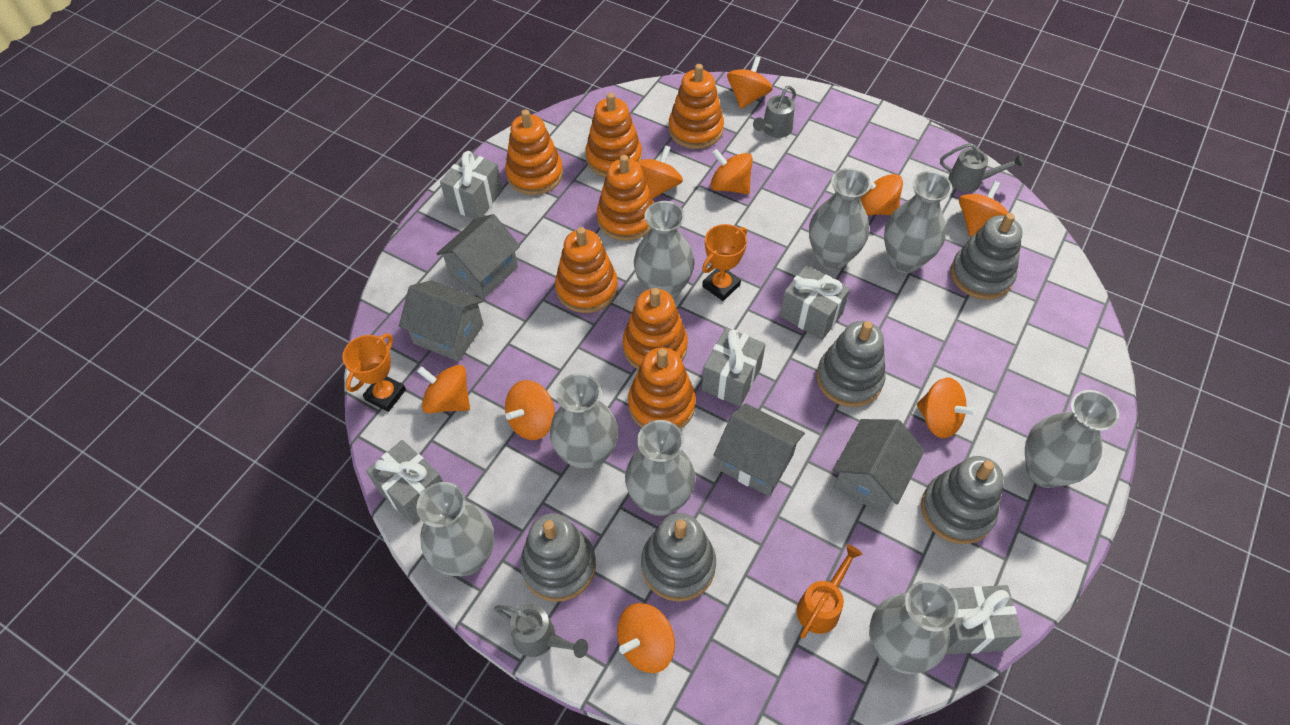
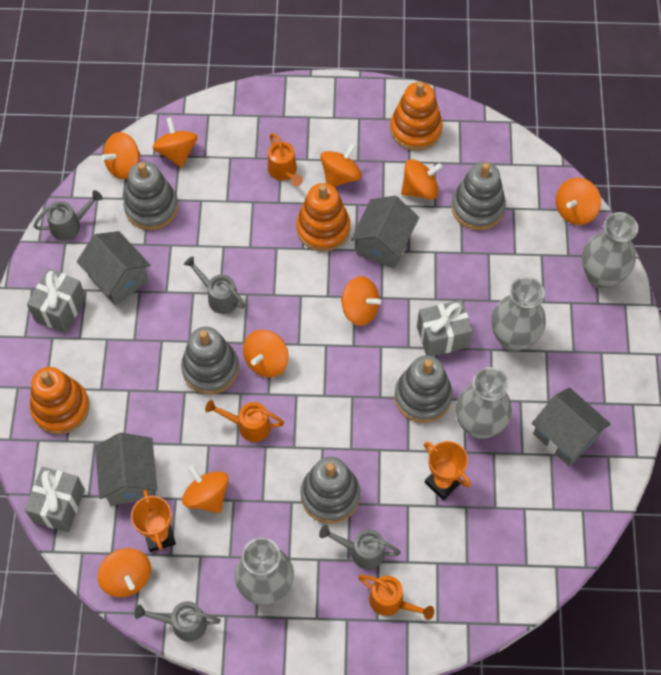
grey gift: [366,440,443,525] [440,151,503,220] [702,327,766,407] [780,265,850,340] [945,585,1022,655] = 5 -> [25,467,85,532] [27,268,86,333] [417,300,473,356] = 3
grey vase: [416,482,494,576] [550,373,618,471] [625,420,696,516] [634,201,695,300] [809,168,871,270] [869,580,958,674] [884,171,952,273] [1025,390,1119,488] = 8 -> [235,538,294,606] [456,367,512,439] [491,277,546,352] [582,212,638,289] = 4
grey watering can: [494,604,588,658] [753,85,796,138] [940,143,1024,192] = 3 -> [33,190,103,241] [134,601,221,642] [184,256,245,314] [319,525,401,569] = 4
orange stacking toy: [505,109,563,195] [555,227,618,313] [585,92,642,177] [597,155,654,241] [623,288,688,370] [628,348,696,429] [669,64,724,149] = 7 -> [30,367,90,434] [296,183,350,252] [390,82,443,151] = 3
orange watering can: [797,545,862,638] = 1 -> [205,400,284,442] [268,133,303,186] [358,575,434,620] = 3

